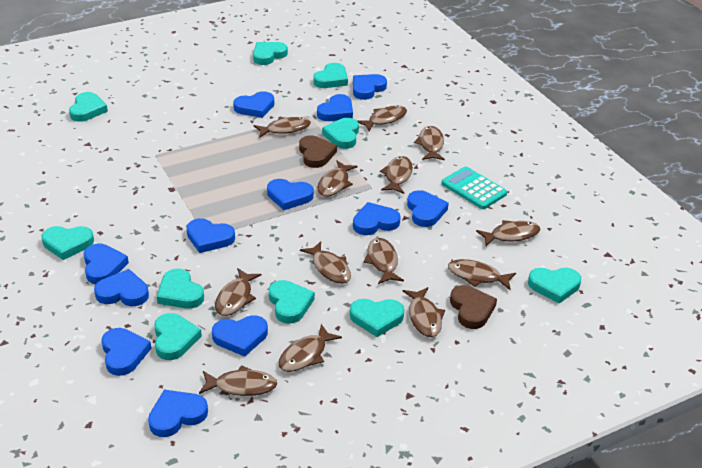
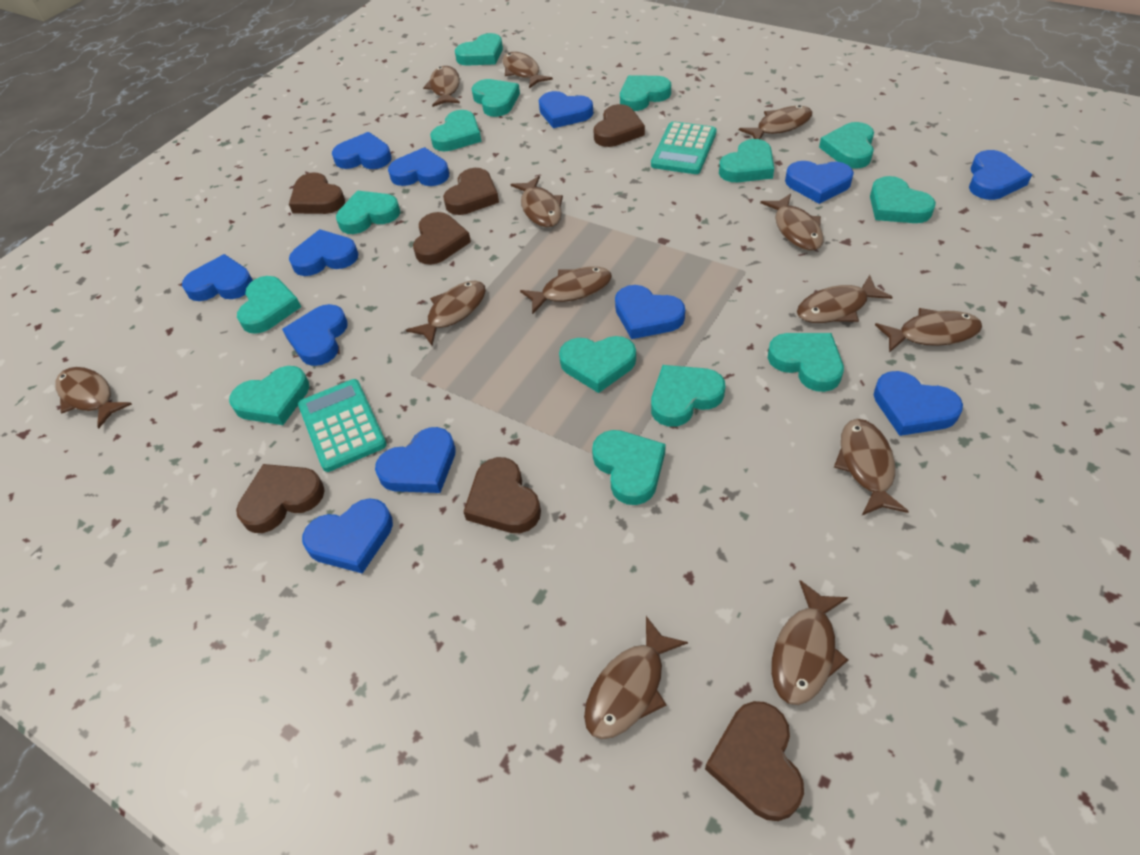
brown heart: [299,135,337,168] [450,285,497,329] = 2 -> [236,464,325,533] [289,172,345,214] [413,212,471,265] [443,168,499,215] [463,457,541,533] [593,104,645,147] [705,701,804,821] = 7
turquoise calculator: [441,167,507,209] = 1 -> [298,379,387,472] [651,121,716,174] = 2
turquoise heart: [41,226,94,260] [69,92,108,122] [154,313,202,360] [157,269,204,309] [253,42,288,65] [269,280,315,324] [313,63,348,88] [322,118,359,149] [350,299,404,337] [528,268,581,304] = 10 -> [229,366,309,425] [237,276,301,334] [336,190,400,234] [430,110,482,151] [455,33,503,66] [472,79,520,117] [559,336,636,393] [592,430,666,505] [620,75,671,111] [651,365,725,427] [719,139,774,182] [768,333,844,392] [819,122,874,169] [870,176,936,223] = 14

